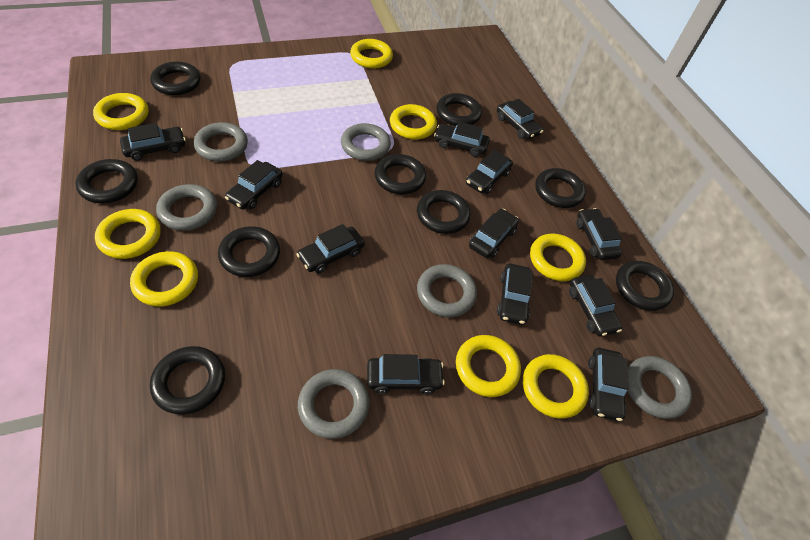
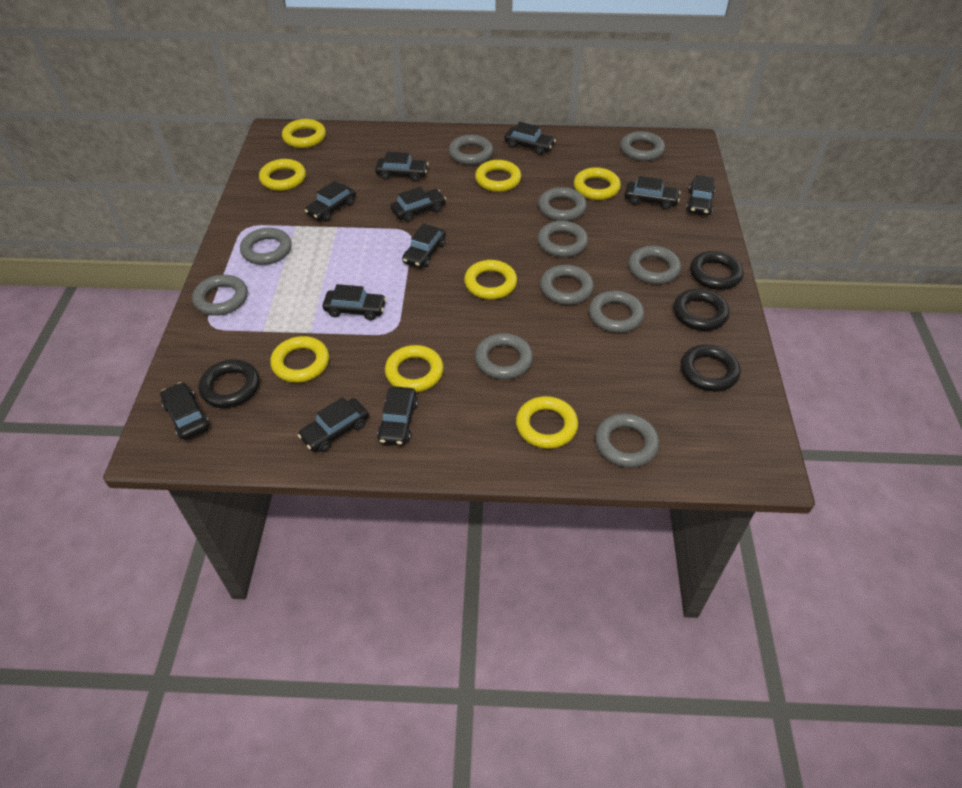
black car: [120,123,186,161] [225,160,283,210] [296,224,365,274] [367,354,445,394] [434,121,490,157] [466,149,513,194] [469,209,519,258] [497,99,543,139] [497,264,532,325] [569,275,622,337] [576,208,622,260] [588,348,629,421] = 12 -> [160,382,210,440] [298,397,369,452] [305,181,356,221] [323,284,387,321] [375,152,429,182] [377,386,418,446] [391,187,446,222] [402,223,446,268] [504,122,556,155] [625,176,681,210] [686,175,715,216] = 11
black ring: [75,159,138,203] [150,61,201,95] [150,346,225,415] [218,226,280,277] [374,154,426,194] [417,190,471,234] [436,93,482,126] [535,168,586,208] [616,261,674,311] = 9 -> [199,359,260,408] [673,289,729,331] [681,344,741,392] [690,251,743,290] = 4
grey ring: [156,184,217,231] [194,122,248,161] [298,369,370,439] [341,123,391,161] [417,264,477,317] [628,356,692,419] = 6 -> [192,275,248,316] [240,228,292,265] [449,135,493,165] [475,333,533,379] [538,187,587,221] [538,221,588,257] [540,265,594,305] [589,291,644,333] [595,413,659,468] [620,131,665,161] [628,246,681,284] = 11

